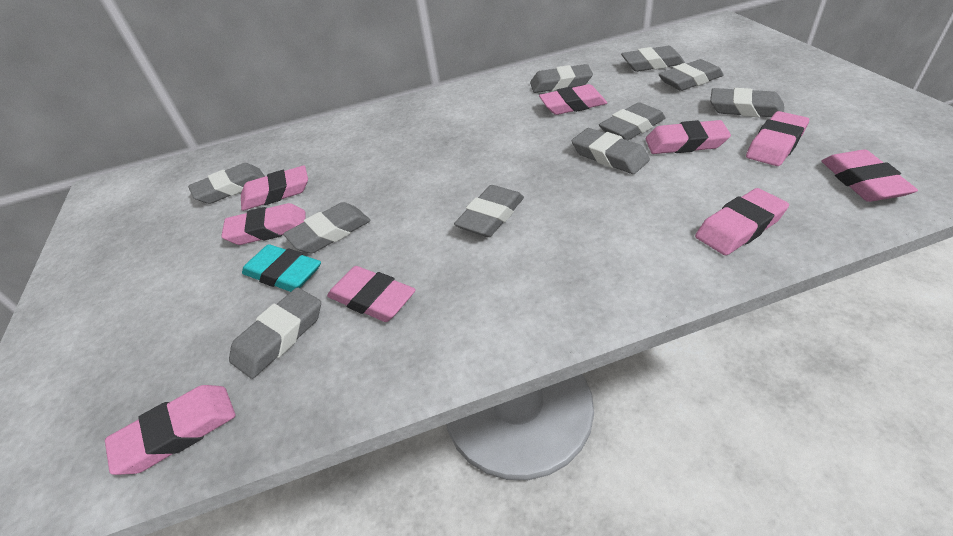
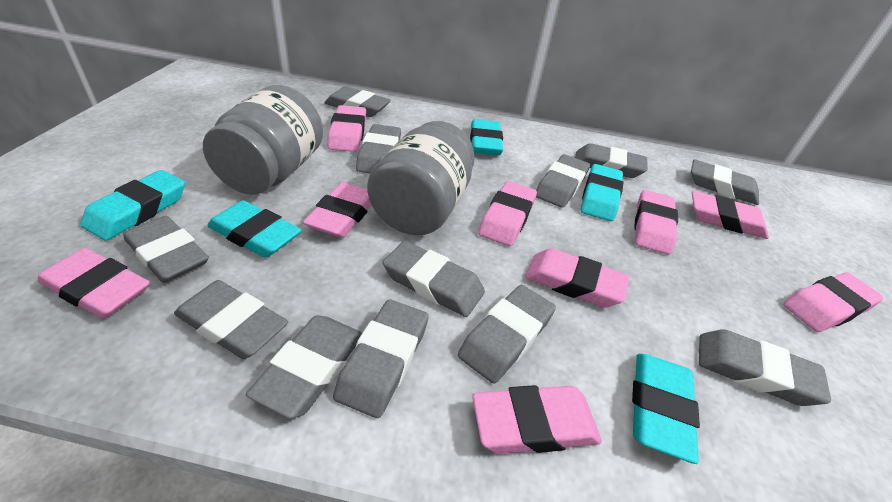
grey eraser: [188,163,265,204] [229,288,321,379] [283,202,371,253] [454,185,524,237] [530,64,593,93] [572,128,650,174] [599,102,665,140] [621,46,685,72] [659,59,724,91] [710,88,784,117] = 10 -> [123,216,209,283] [174,280,288,359] [246,315,362,419] [325,87,391,117] [333,299,429,418] [356,124,401,173] [383,241,485,317] [458,285,556,383] [536,154,590,208] [575,143,648,178] [691,159,759,205] [699,329,831,406] = 12
grey jar: none = 0 -> [203,85,323,195] [367,121,475,235] = 2
turquoise eraser: [242,244,321,292] = 1 -> [81,170,185,241] [207,200,301,258] [470,119,503,155] [581,164,623,221] [632,353,700,464] = 5

